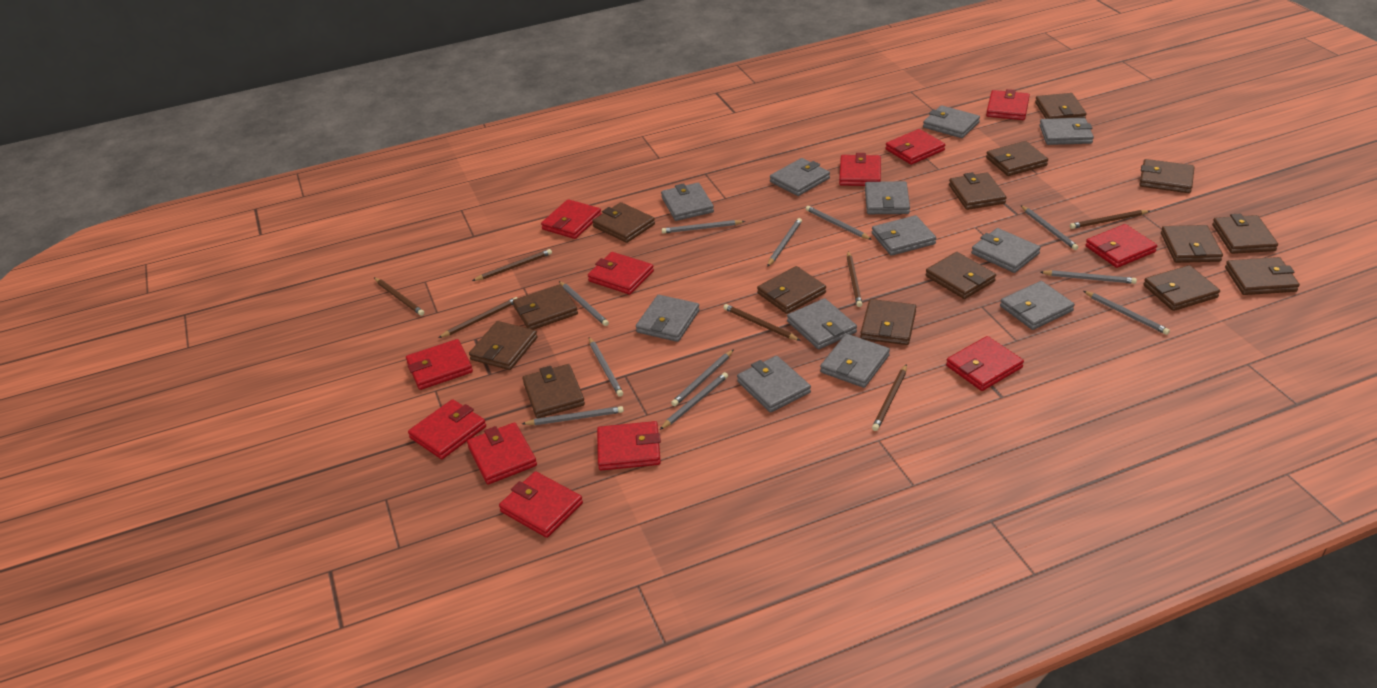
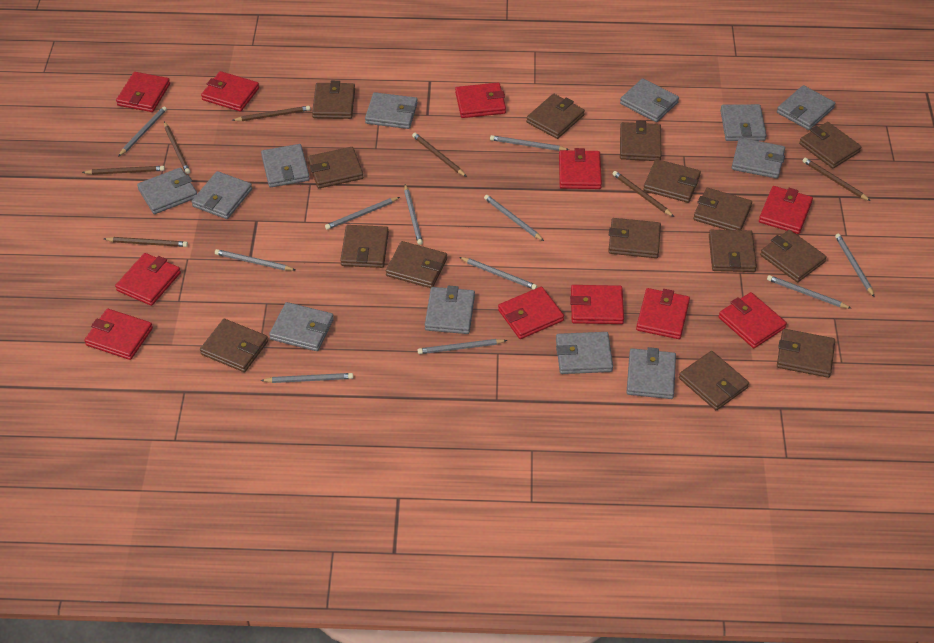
red wallet: [406,339,473,390] [408,399,486,459] [467,422,537,484] [499,471,583,538] [541,199,602,239] [588,252,654,295] [597,421,661,470] [839,153,881,186] [885,129,945,165] [946,336,1024,391] [986,89,1030,120] [1085,224,1157,268] = 12 -> [84,309,153,360] [115,253,181,306] [116,72,170,112] [201,71,259,112] [455,83,506,118] [498,287,564,339] [559,148,602,189] [570,285,624,324] [636,288,690,339] [718,292,787,348] [759,186,813,234] = 11

